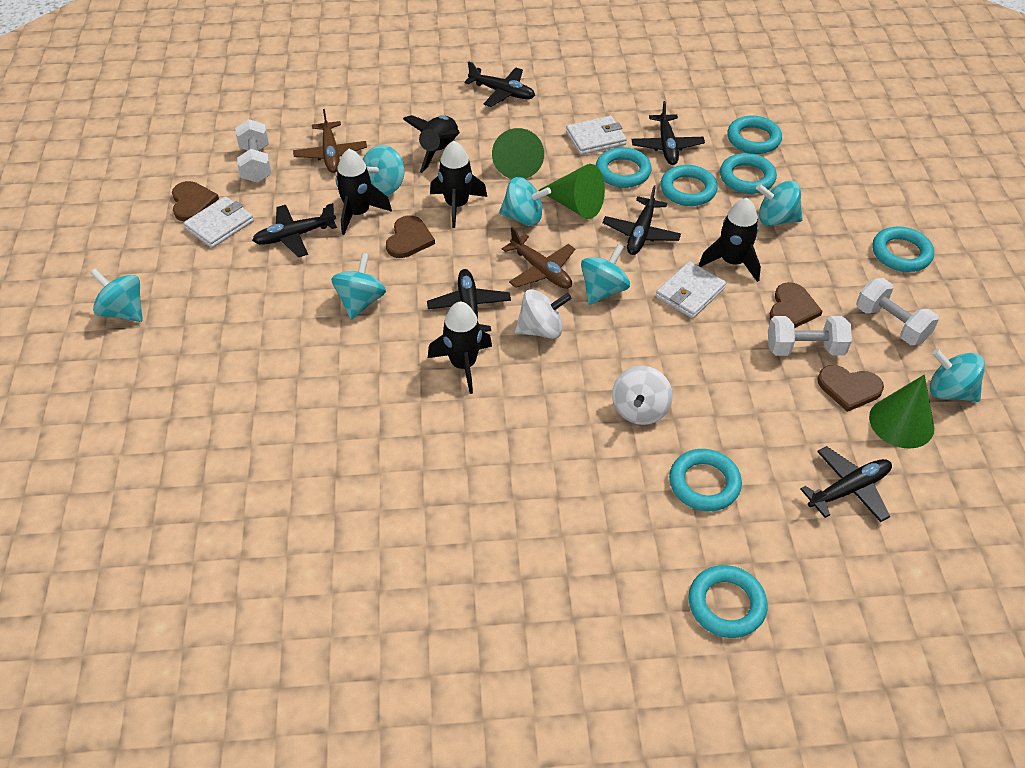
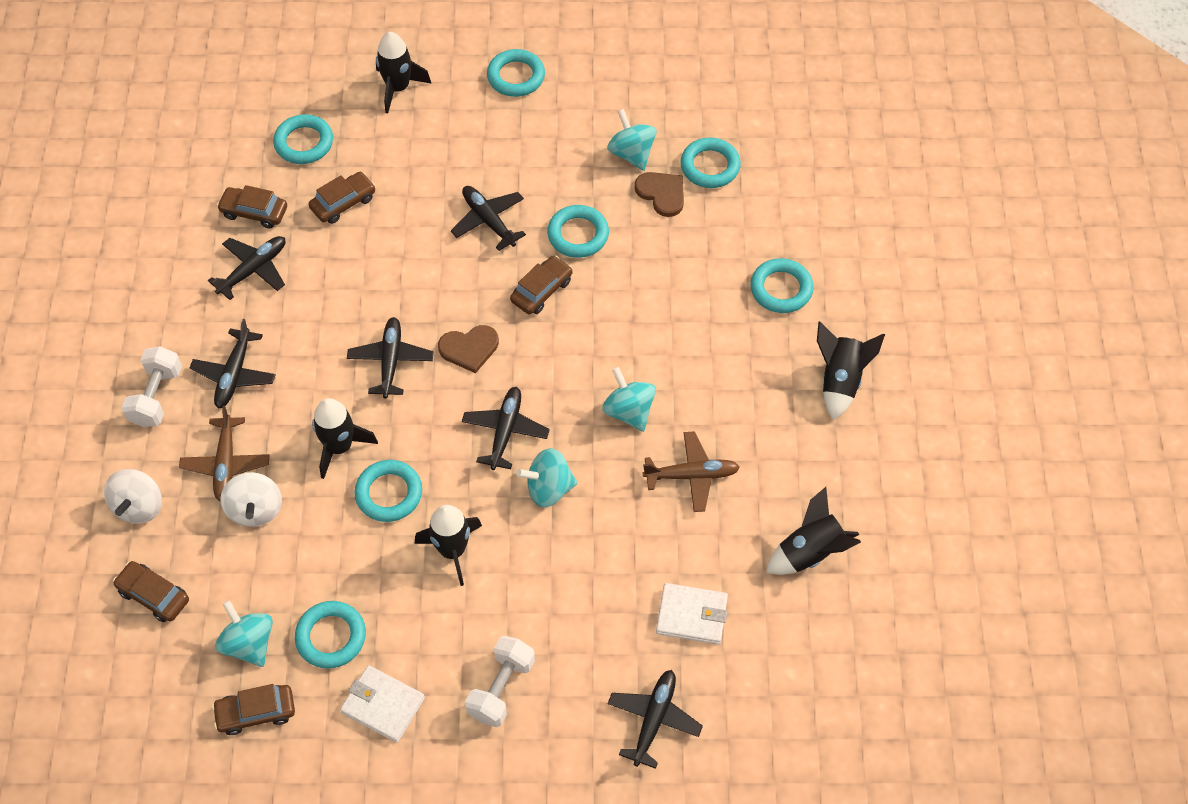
brown car: none = 0 -> [113,561,189,622] [212,684,295,735] [217,185,287,228] [308,172,376,224] [510,256,573,315] = 5
brown heart: [172,181,219,222] [386,215,435,258] [770,282,823,328] [817,365,884,412] = 4 -> [438,325,499,373] [634,172,684,217] = 2
green cone: [492,128,544,179] [538,164,605,219] [869,375,934,449] = 3 -> none = 0
turquoise spinning top: [90,268,143,322] [331,253,386,320] [363,145,404,196] [499,177,551,226] [581,244,630,305] [756,181,803,226] [930,349,985,402] = 7 -> [215,600,273,667] [517,448,578,508] [602,367,656,432] [607,109,657,171] = 4
white dumbbell: [235,119,271,183] [768,316,852,356] [856,278,939,345] = 3 -> [122,346,182,427] [465,636,535,727] = 2
white wallet: [183,196,254,248] [566,116,627,155] [656,261,726,319] = 3 -> [340,665,425,743] [656,583,728,644] = 2

